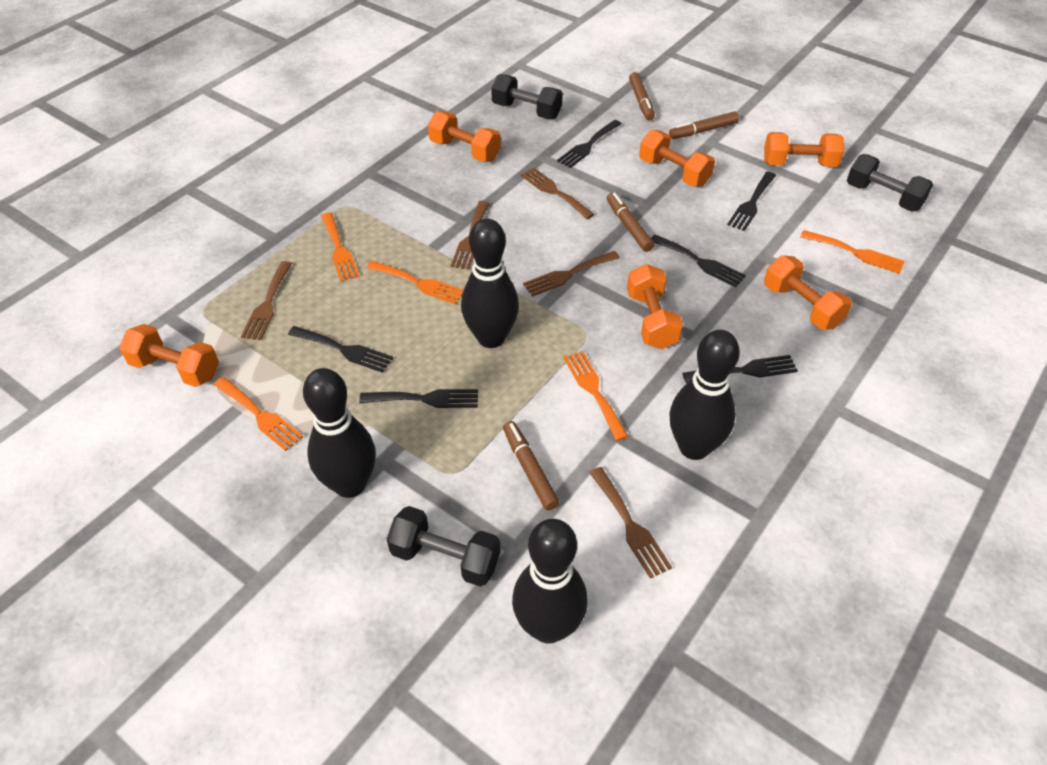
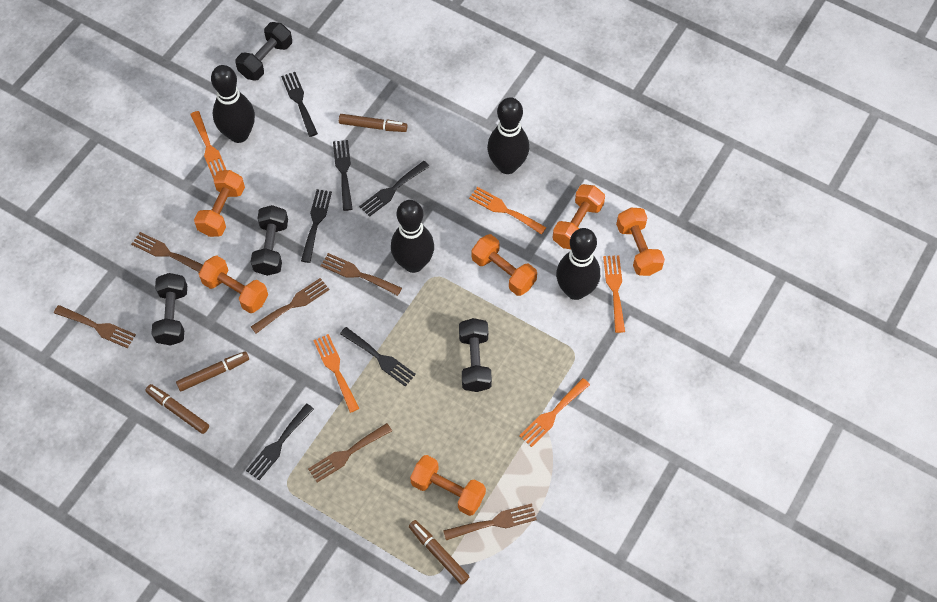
black dumbbell: [387,506,500,587] [491,74,563,119] [847,154,933,212] = 3 -> [151,273,187,345] [235,22,292,81] [251,205,288,276] [459,318,492,392] = 4
brown fork: [241,261,292,340] [451,201,489,270] [520,168,595,219] [523,251,620,297] [589,467,672,579] = 5 -> [54,305,136,348] [131,232,203,272] [251,278,330,334] [308,423,392,482] [321,253,402,296] [443,503,537,540] = 6

